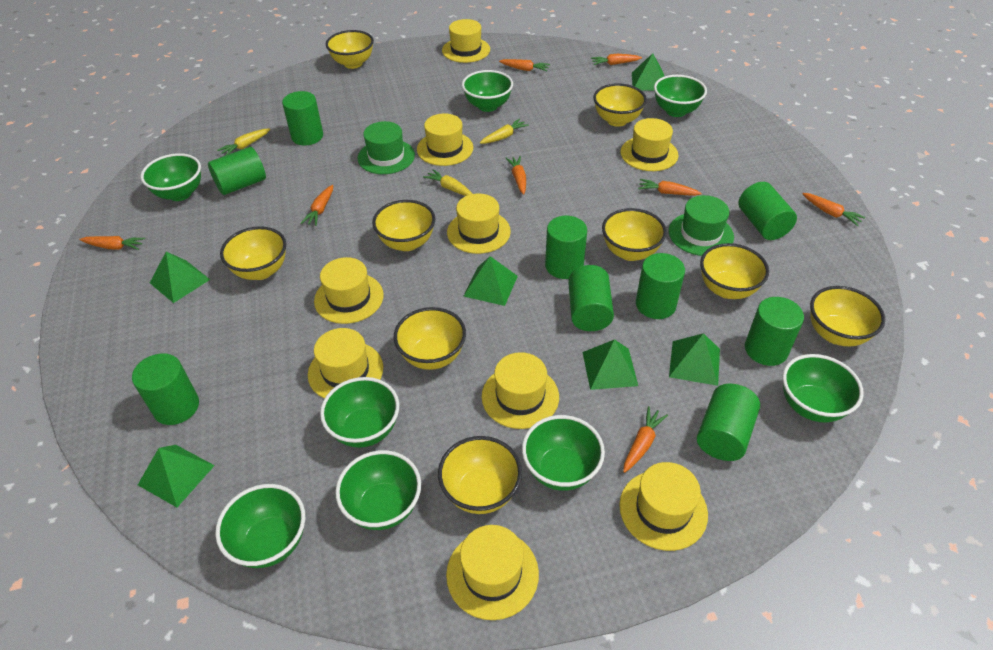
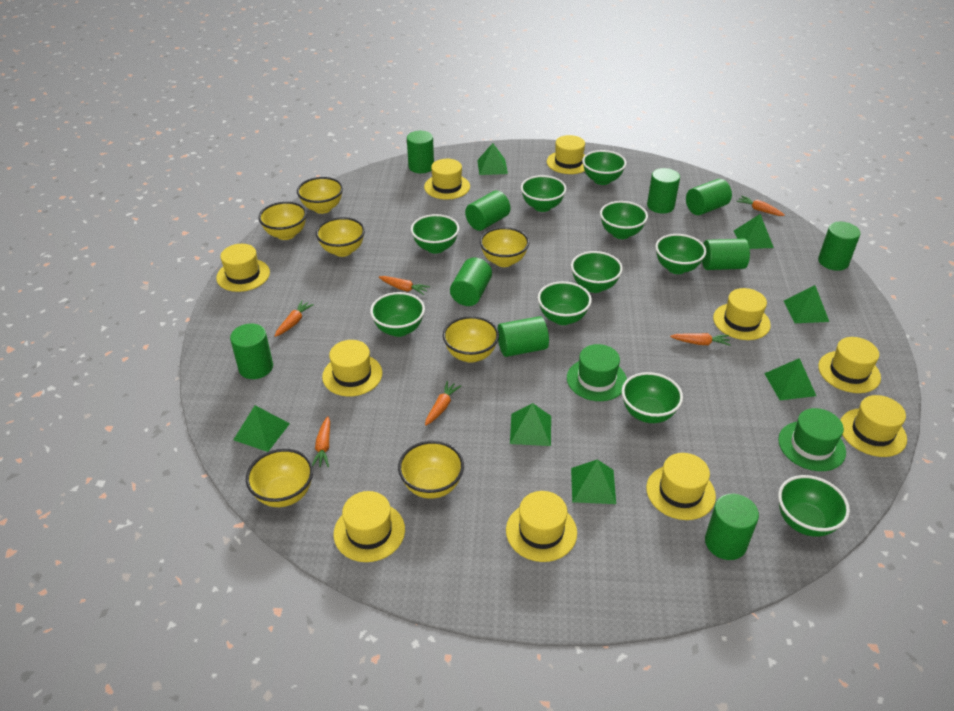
green bowl: [141,153,201,201] [215,484,305,568] [320,377,399,448] [335,450,421,530] [462,70,513,112] [522,415,605,491] [654,75,707,117] [782,354,864,423] = 8 -> [370,292,425,337] [411,214,459,254] [521,175,567,212] [538,281,592,325] [571,251,623,293] [582,150,627,185] [600,201,648,239] [622,372,683,423] [655,234,707,274] [778,475,850,537] = 10
green cylinder: [132,353,199,425] [208,147,266,195] [282,91,323,145] [545,216,587,279] [568,265,614,331] [636,253,685,319] [697,384,760,461] [738,182,797,240] [745,297,804,366] = 9 -> [230,323,273,379] [407,131,434,173] [450,258,492,306] [465,190,510,231] [497,316,549,357] [647,168,680,214] [686,179,732,215] [702,239,750,270] [705,494,759,560] [818,222,861,271] = 10
green pyramid: [138,445,215,507] [150,252,210,303] [464,256,518,306] [582,339,638,390] [632,53,664,91] [669,333,720,386] = 6 -> [233,405,290,452] [477,143,508,175] [510,403,551,446] [571,460,616,504] [734,214,774,249] [764,358,816,400] [784,285,829,323] = 7
orange carrot: [79,236,145,250] [301,185,333,226] [499,59,550,71] [506,156,526,195] [591,54,642,65] [623,406,668,473] [638,179,702,196] [803,193,866,226] = 8 -> [275,301,314,337] [312,416,330,467] [379,276,430,295] [425,381,461,426] [670,333,730,346] [736,196,785,216] = 6
yellow bowl: [220,226,286,280] [326,30,374,69] [372,200,435,251] [394,307,466,370] [438,436,522,514] [593,83,647,127] [602,208,667,261] [700,243,769,299] [810,286,885,346] = 9 -> [246,449,313,507] [258,202,307,240] [297,177,343,214] [316,217,365,257] [398,441,464,499] [443,316,499,363] [480,227,529,267] = 7
yellow carrot: [217,128,270,156] [423,169,472,196] [480,119,529,144] = 3 -> none = 0
yellow hat: [308,328,383,399] [314,257,384,324] [417,114,473,166] [442,19,490,63] [446,525,539,620] [447,193,511,254] [482,352,559,429] [619,462,708,551] [620,118,679,171] = 9 -> [216,244,270,292] [322,340,382,396] [334,491,405,562] [424,159,470,200] [506,491,577,562] [547,135,585,174] [646,453,716,520] [713,288,771,340] [818,337,881,393] [840,395,907,457] = 10

